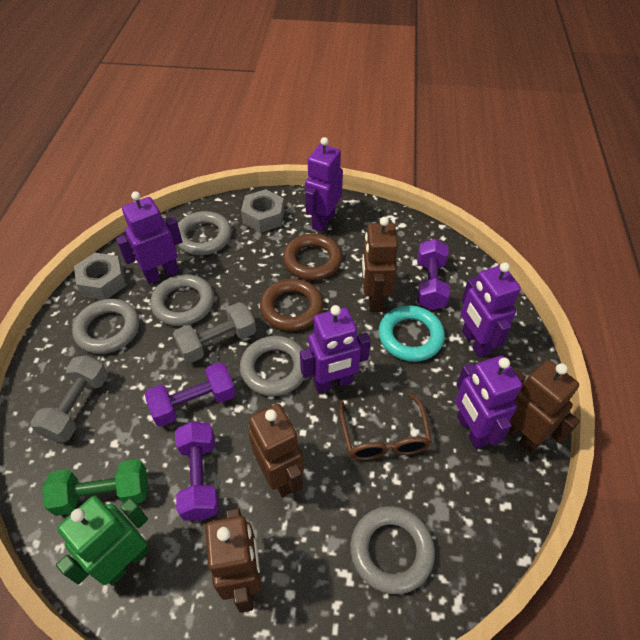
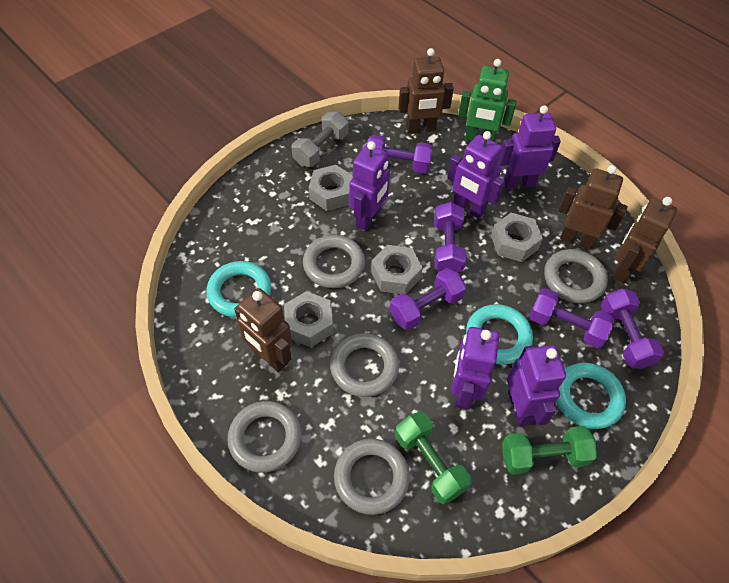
brown glasses: [339,393,432,460] = 1 -> none = 0
brown ring: [260,279,323,331] [283,234,342,280] = 2 -> none = 0
green dumbbell: [42,459,148,516] = 1 -> [395,411,472,504] [502,426,597,475] = 2
grey dumbbell: [31,355,108,442] [173,302,256,363] = 2 -> [292,112,348,167] = 1
grey nut: [74,253,126,300] [241,189,284,233] = 2 -> [284,291,333,347] [309,165,353,211] [371,245,423,294] [491,213,543,262] = 4
purple dumbbell: [145,362,236,427] [175,421,219,521] [417,239,450,310] = 3 -> [367,135,433,173] [390,268,467,330] [434,202,466,272] [529,288,614,348] [601,288,664,369] = 5
turquoise ring: [378,305,445,362] = 1 -> [207,261,271,317] [466,304,533,365] [556,363,626,429] = 3

